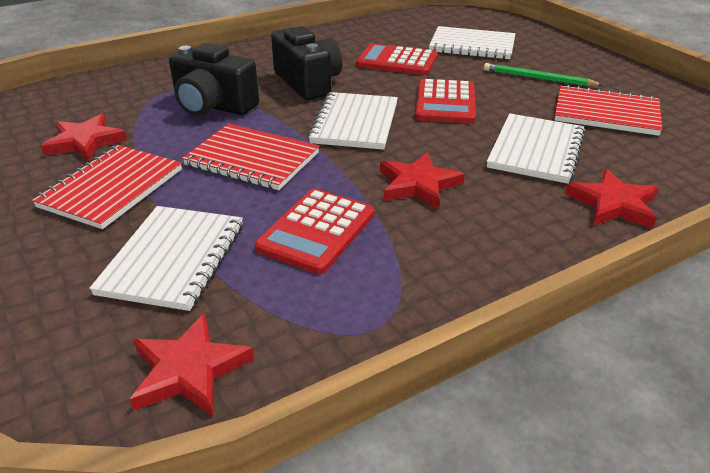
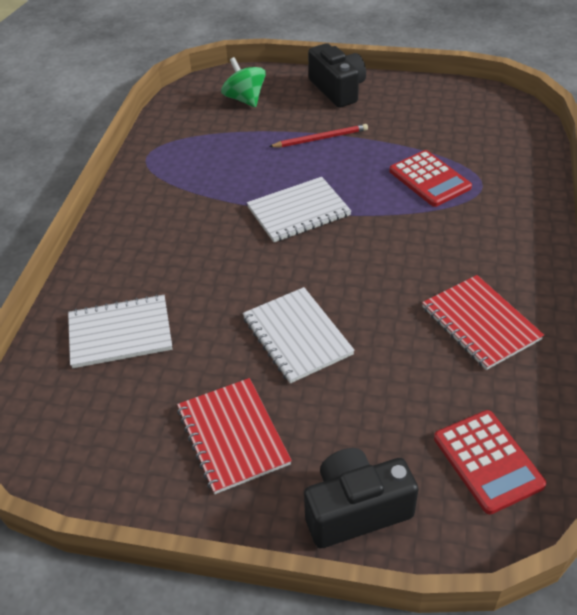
green pencil: [484,63,603,86] = 1 -> none = 0
green spinning top: none = 0 -> [221,57,266,107] = 1
red calculator: [254,189,374,274] [356,43,437,75] [415,79,476,123] = 3 -> [389,150,472,207] [434,410,546,515] = 2
red notebook: [32,145,182,229] [182,124,319,190] [554,84,662,136] = 3 -> [177,378,292,494] [422,275,544,370] = 2
red pencil: none = 0 -> [269,124,368,147] = 1
red star: [41,114,127,161] [130,313,254,416] [380,152,465,209] [565,169,659,228] = 4 -> none = 0
white notebook: [89,206,243,311] [308,92,398,150] [429,26,516,59] [487,113,586,184] = 4 -> [68,294,172,368] [243,287,355,384] [247,177,351,242] = 3

